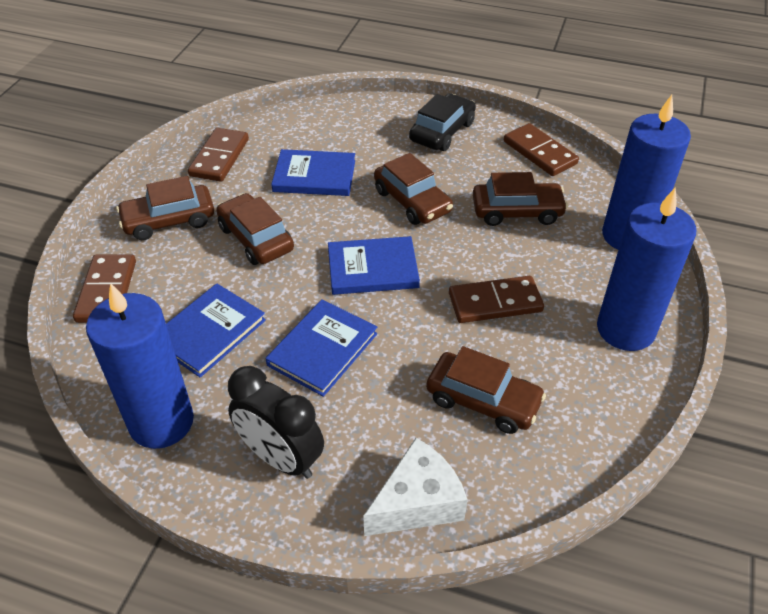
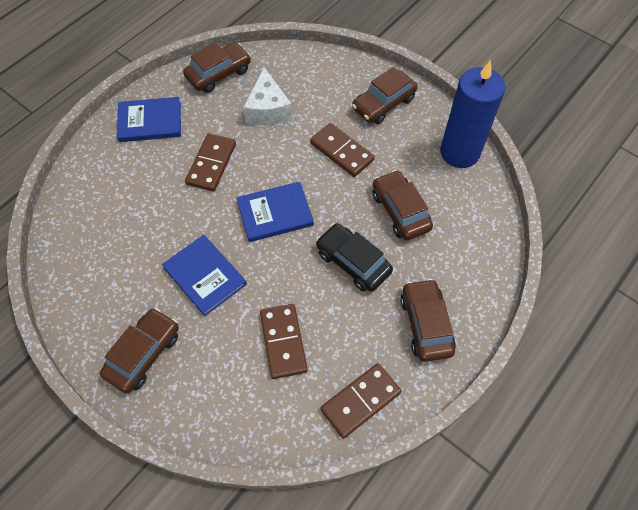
black clock: [228,366,324,479] = 1 -> none = 0
blue book: [166,283,266,378] [265,299,377,397] [271,149,355,196] [328,236,420,295] = 4 -> [117,97,181,142] [162,235,247,316] [237,182,314,242] = 3
blue candle: [86,283,194,449] [597,188,696,351] [602,95,691,250] = 3 -> [440,60,505,168] = 1

